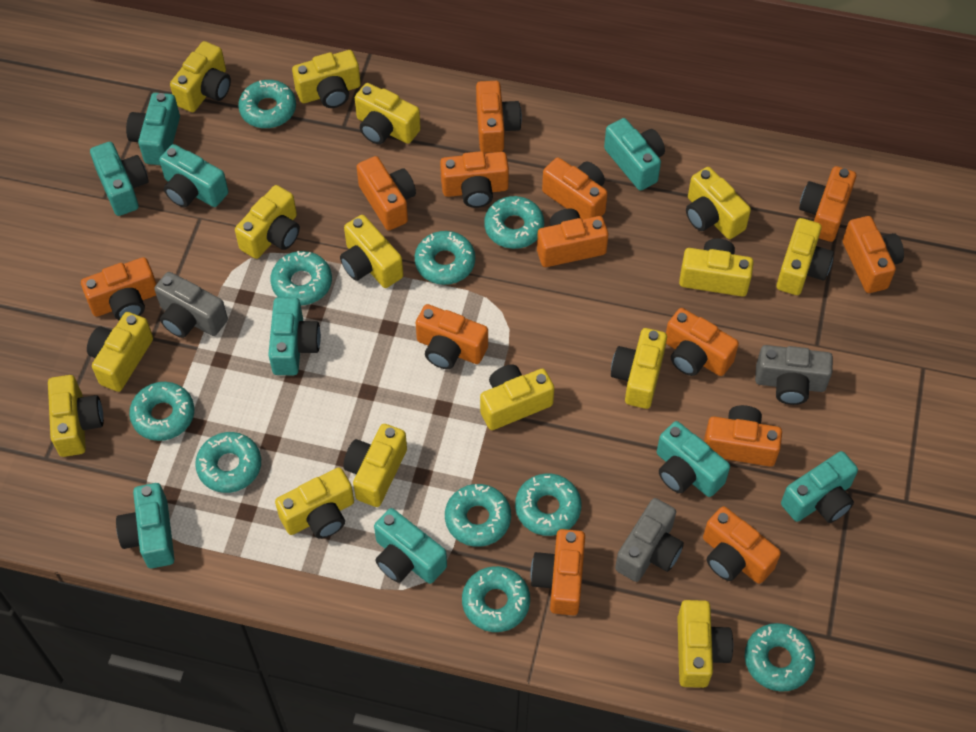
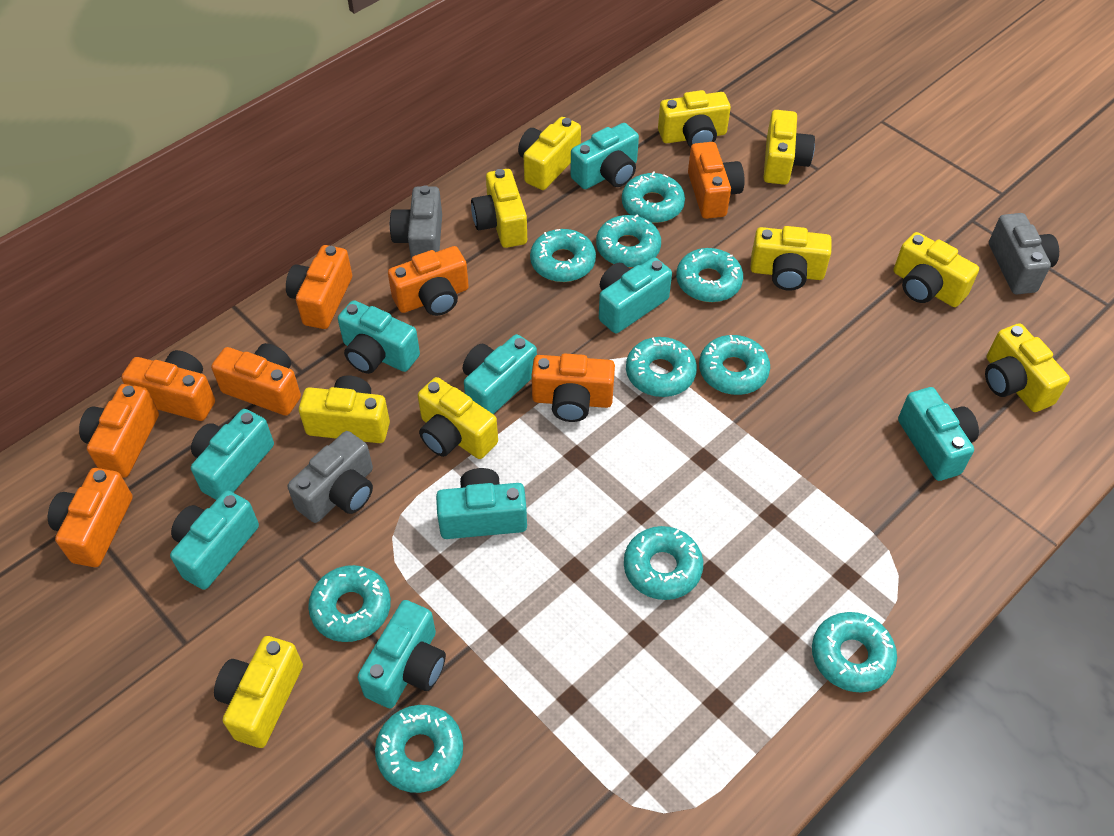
orange camera: [81,257,156,320] [357,156,416,230] [416,304,488,369] [440,151,509,208] [476,81,522,153] [530,529,585,615] [537,208,608,267] [542,157,608,219] [666,308,739,376] [703,506,781,584] [704,405,782,467] [799,166,856,242] [843,216,904,293] = 13 -> [48,468,133,567] [79,384,159,478] [121,350,215,421] [211,343,301,416] [286,245,352,329] [388,246,469,316] [532,354,615,422] [688,142,745,219] = 8
yellow camera: [48,375,104,457] [87,312,153,392] [170,41,231,112] [235,185,300,259] [275,468,354,539] [292,50,361,108] [340,215,403,288] [343,424,407,507] [355,83,421,144] [480,364,554,430] [611,328,667,409] [677,600,733,688] [679,238,754,297] [686,167,751,239] [776,218,834,295] = 15 -> [214,636,303,748] [299,376,390,443] [418,377,498,459] [471,169,527,248] [518,117,581,190] [658,90,731,148] [750,226,832,291] [763,110,815,185] [893,232,979,307] [985,323,1070,412] = 10

